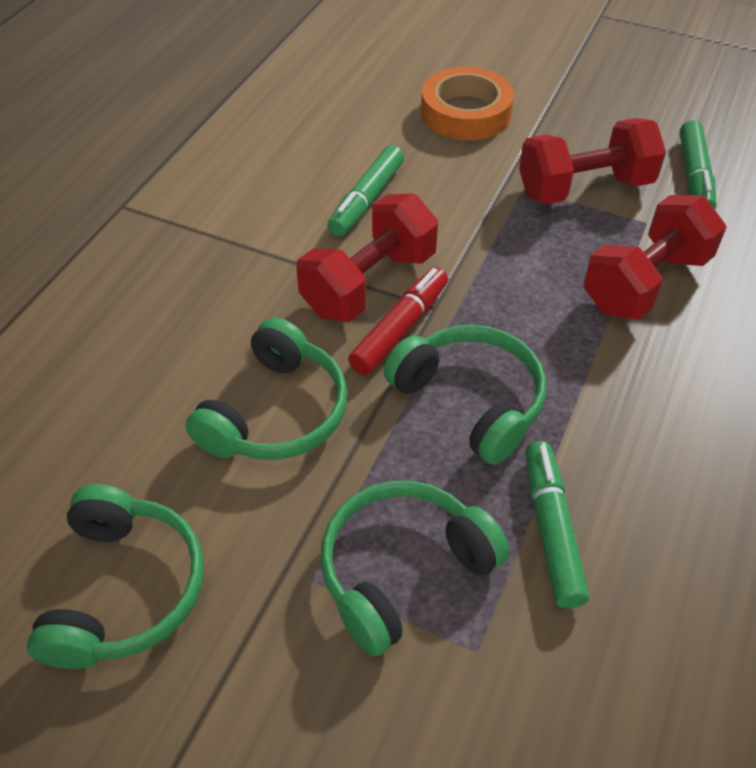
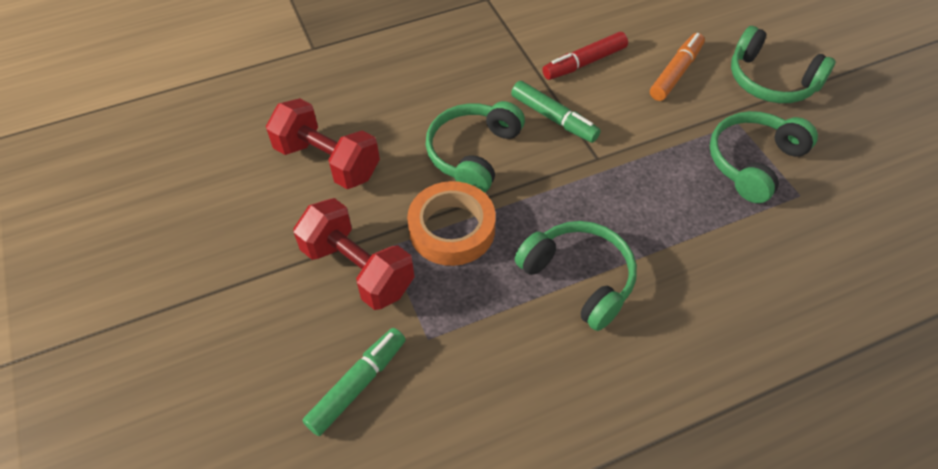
green marker: [327,145,404,236] [525,441,589,608] [680,120,717,209] = 3 -> [303,328,406,436] [511,81,601,143] = 2
orange marker: none = 0 -> [650,33,705,101] = 1
red dumbbell: [296,194,438,322] [519,118,666,204] [584,195,727,320] = 3 -> [266,98,380,189] [294,198,414,310] = 2

